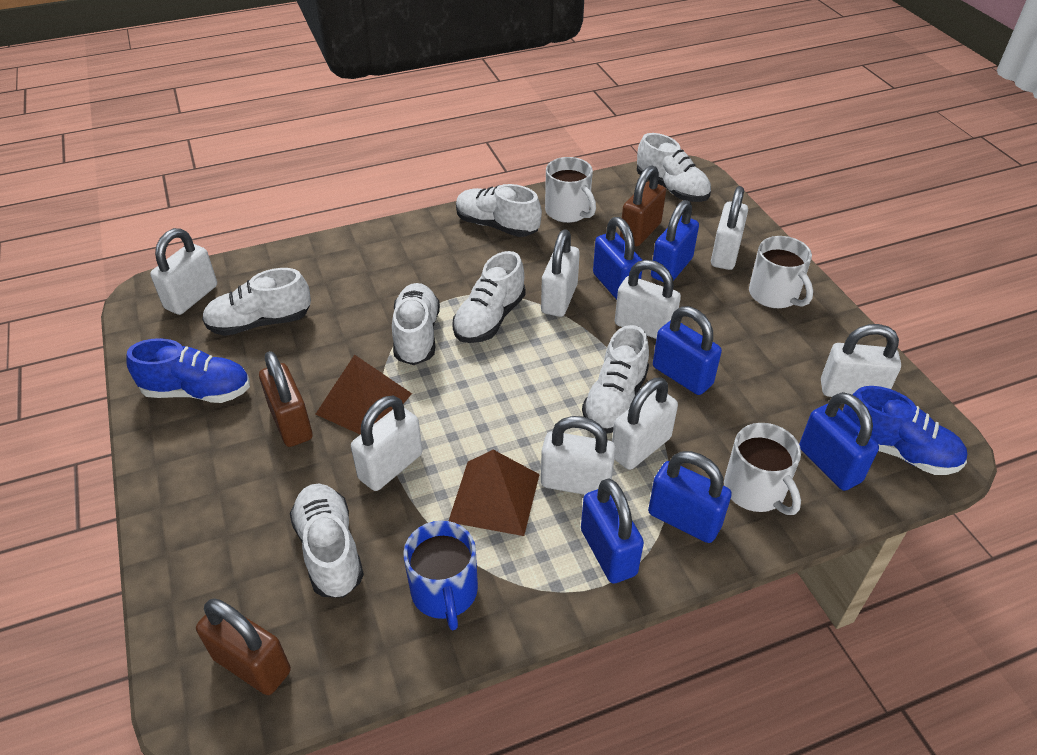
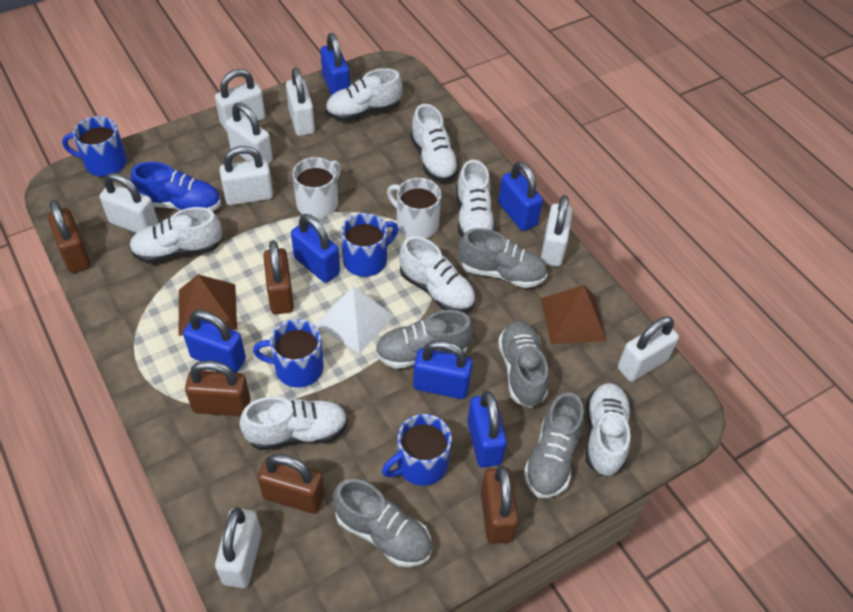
blue mug: [403,521,478,630] = 1 -> [62,116,127,177] [253,319,324,388] [341,213,398,277] [382,414,452,486] = 4
blue shoe: [126,338,250,403] [843,386,967,475] = 2 -> [130,162,221,211] = 1
brown padlock: [196,598,291,695] [259,351,313,447] [620,165,666,246] = 3 -> [48,200,91,273] [185,360,251,416] [258,454,324,514] [263,241,294,314] [481,465,519,544] = 5
grey shoe: none = 0 -> [333,479,432,567] [375,310,473,369] [459,228,547,288] [498,321,549,408] [524,392,584,498] = 5
white mug: [545,157,596,223] [724,423,801,515] [749,236,813,308] = 3 -> [292,157,341,218] [387,178,442,239] = 2
white pyramid: none = 0 -> [315,286,394,354] = 1

